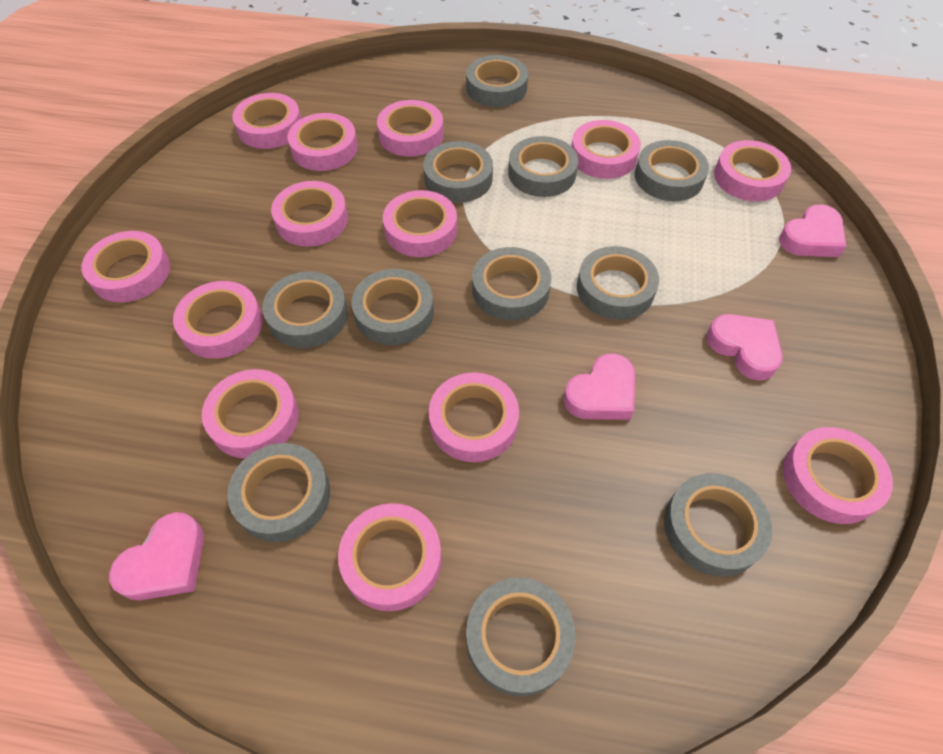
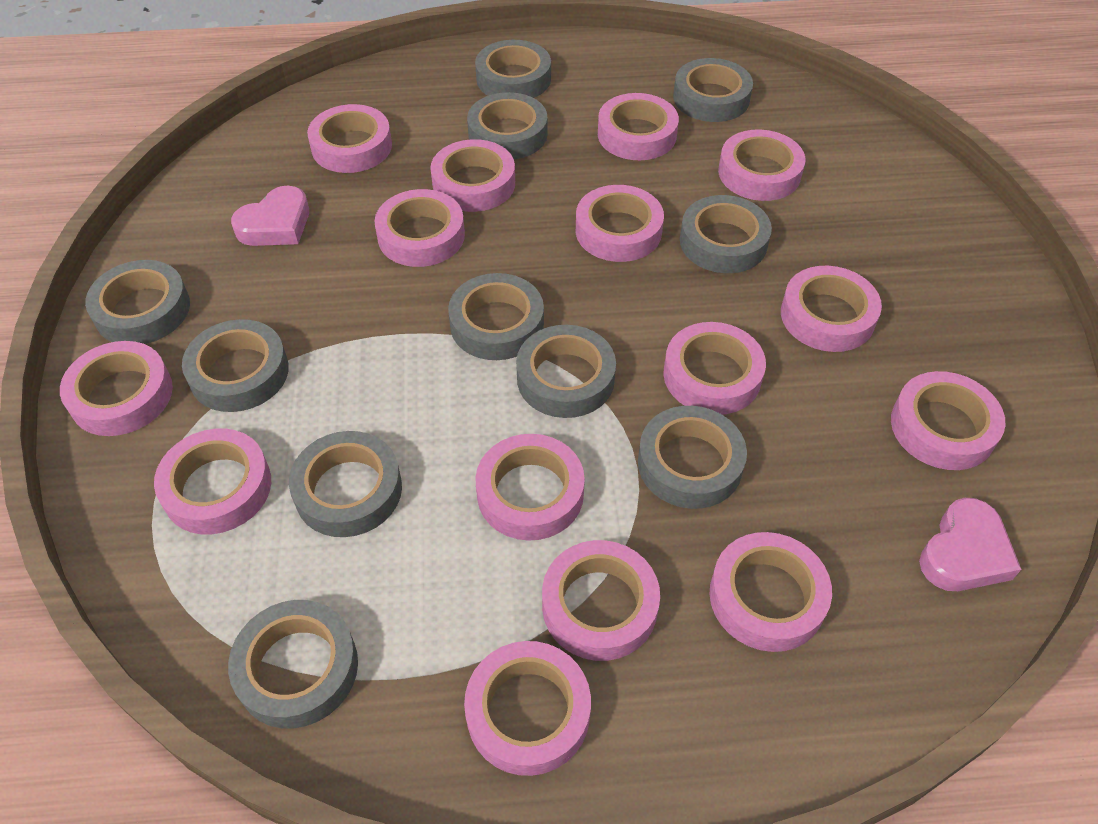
pink heart: [109,512,204,601] [563,353,635,420] [706,314,783,380] [779,205,846,257] = 4 -> [231,186,309,246] [919,498,1022,591] = 2
pink tape: [82,231,170,303] [173,281,263,359] [202,369,299,458] [232,93,301,149] [271,181,348,247] [288,113,358,171] [338,503,442,611] [377,100,444,157] [383,190,457,257] [429,372,519,462] [571,120,641,179] [714,140,791,202] [783,427,893,524] = 13 -> [60,341,173,436] [154,429,271,534] [307,104,392,173] [375,189,465,267] [430,139,515,212] [464,641,591,776] [476,434,585,541] [542,540,660,661] [576,185,664,262] [598,93,679,160] [663,322,766,414] [710,532,832,652] [718,130,805,201] [781,266,882,352] [891,371,1005,470] = 15

